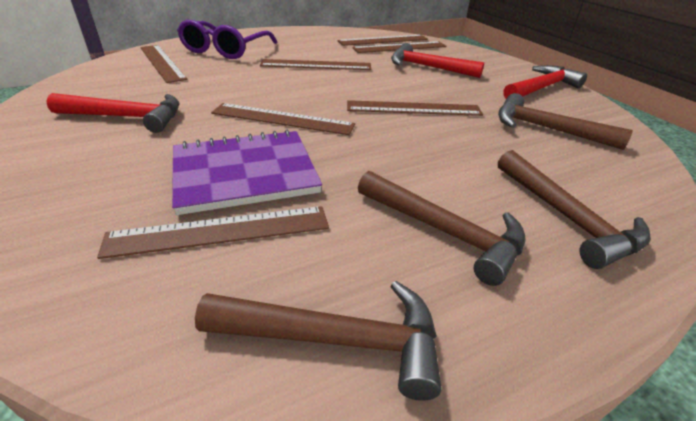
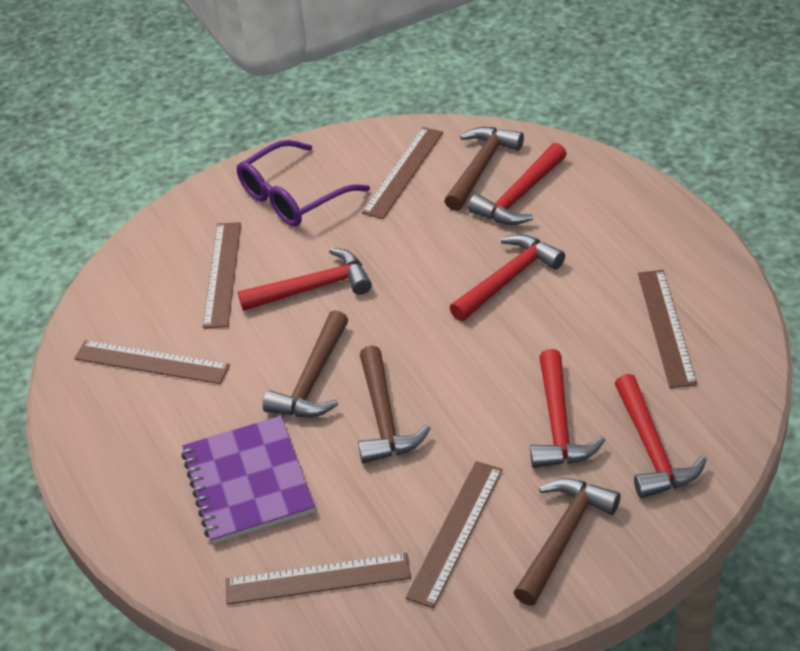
brown ruler: [97,206,329,259] [140,45,187,83] [211,103,355,135] [260,59,372,70] [337,35,428,46] [347,100,483,116] [352,41,447,53] = 7 -> [74,340,230,384] [203,222,241,328] [226,553,411,605] [362,127,443,219] [405,461,503,608] [638,270,697,388] = 6
red hammer: [47,93,179,133] [391,43,484,78] [504,65,587,99] = 3 -> [238,248,372,311] [450,234,565,321] [468,143,567,225] [530,349,605,468] [615,374,707,498] = 5

